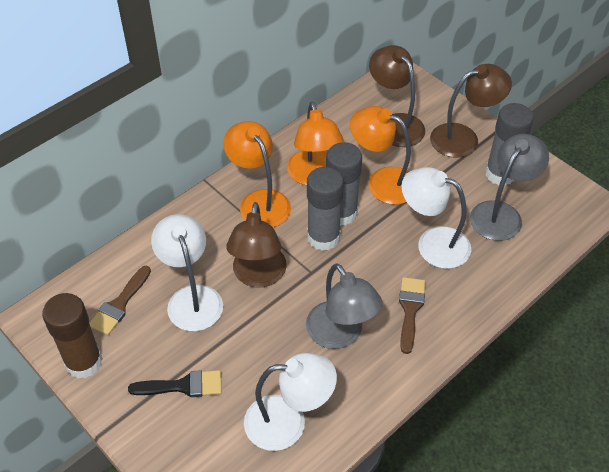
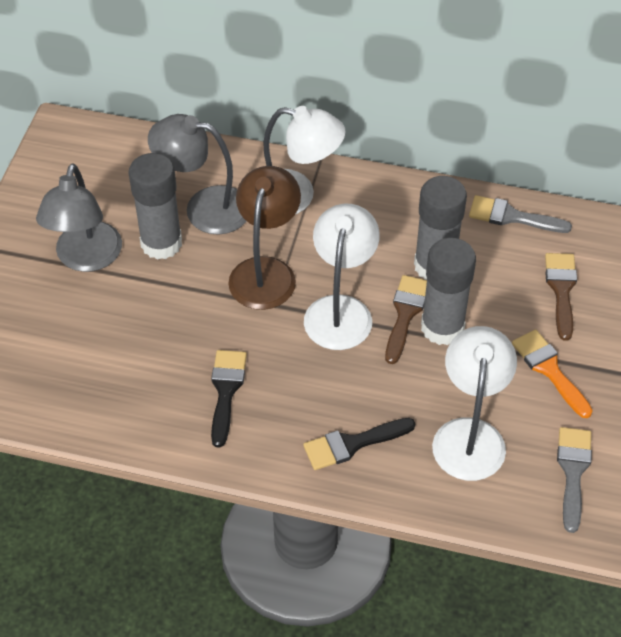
black brush: [128,370,222,397] = 1 -> [211,350,247,448] [303,418,416,470] = 2
brown glue stick: [42,293,103,379] = 1 -> none = 0
brown lamp: [226,202,287,288] [369,45,425,147] [430,64,512,158] = 3 -> [228,166,301,310] = 1
grey brush: none = 0 -> [469,195,572,233] [557,427,592,533] = 2
orange brush: none = 0 -> [512,330,593,418] = 1
orange lamp: [223,121,291,227] [287,101,343,185] [350,106,411,205] = 3 -> none = 0

